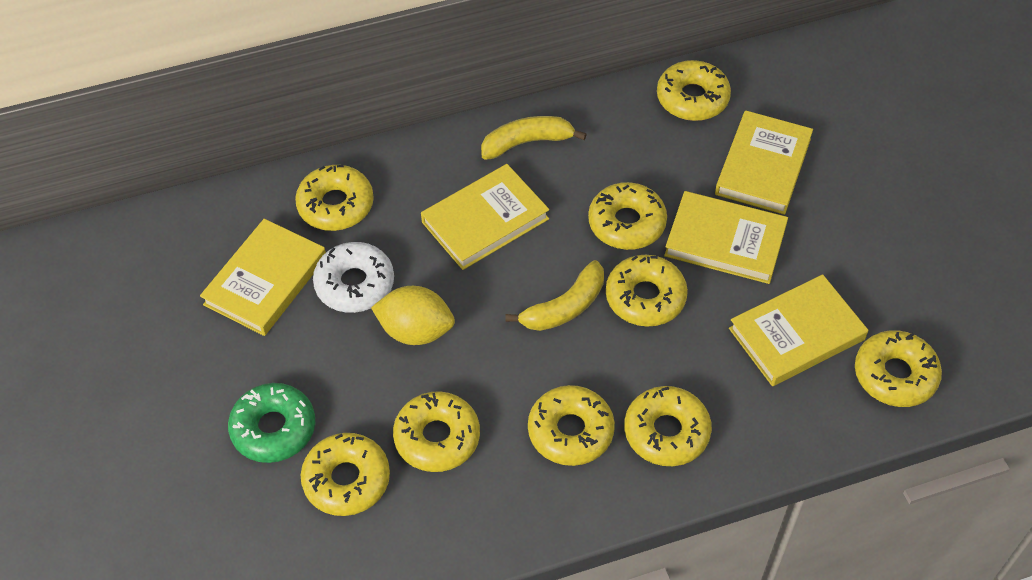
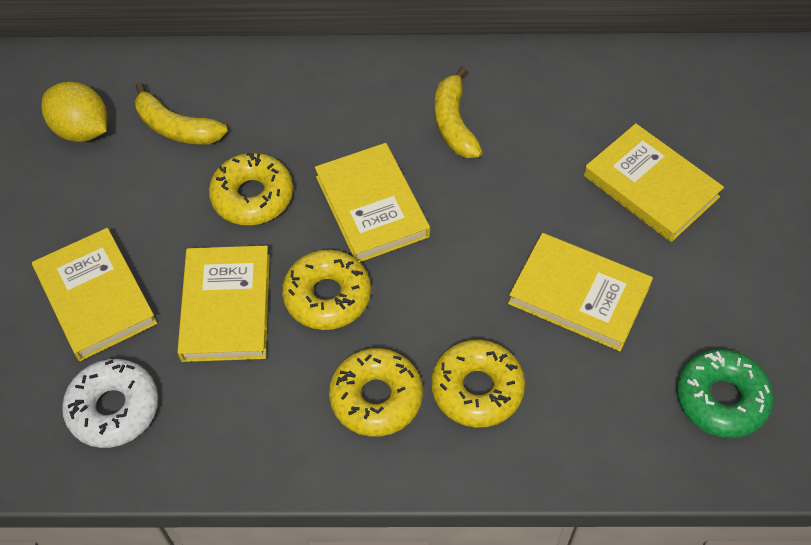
yellow donut: [295,165,374,231] [301,433,390,516] [393,391,480,472] [528,385,615,466] [588,182,667,250] [606,255,688,327] [624,386,712,466] [657,60,731,121] [855,330,942,407] = 9 -> [209,153,293,225] [282,250,371,330] [329,348,423,437] [431,340,525,428] = 4

